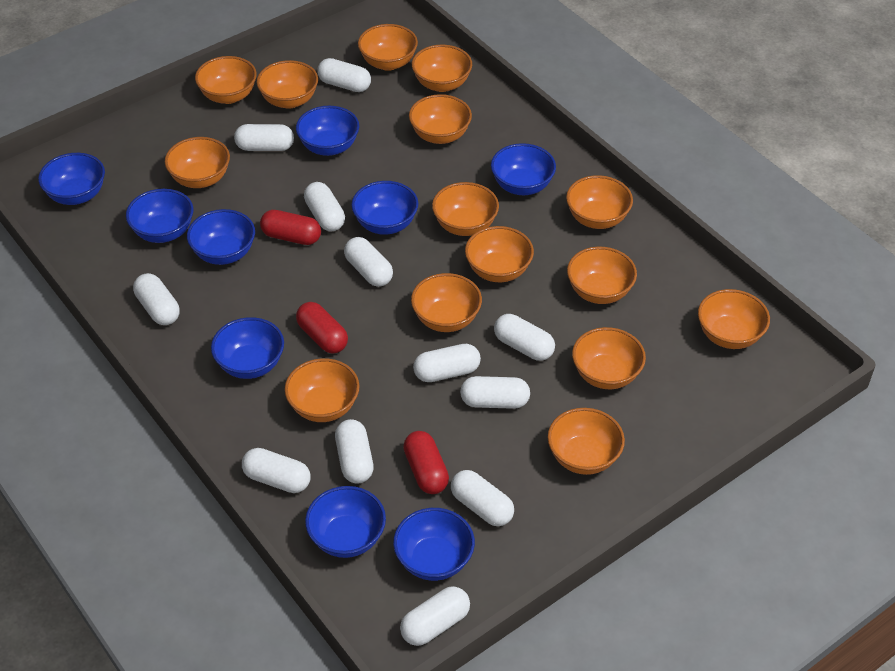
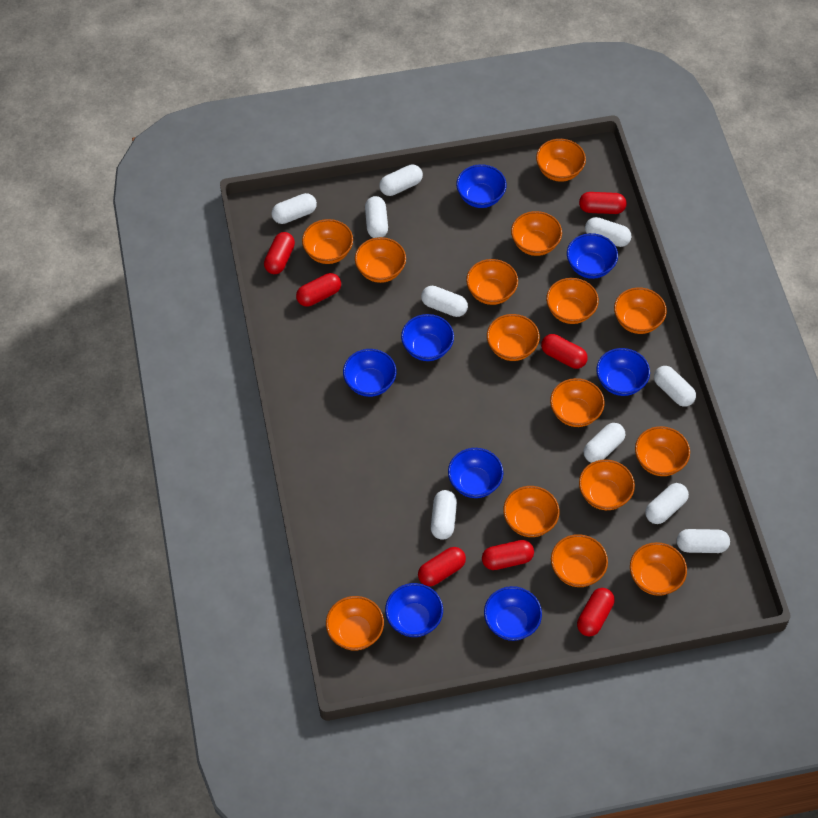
blue bowl: [38,153,105,205] [126,189,193,243] [187,209,255,265] [211,317,284,379] [296,106,359,156] [305,486,386,558] [351,181,418,235] [393,508,475,581] [491,143,556,195] = 9 -> [343,349,397,397] [385,583,443,637] [401,314,454,361] [448,448,503,498] [456,164,507,208] [484,586,542,641] [567,233,618,279] [596,348,650,396] = 8
red capsule: [260,210,321,245] [296,302,348,354] [403,431,449,494] = 3 -> [264,232,295,274] [296,273,341,307] [418,547,466,586] [482,540,534,570] [541,334,588,369] [577,588,615,637] [579,192,627,214] = 7
white capsule: [133,273,180,325] [234,124,294,151] [242,448,310,493] [304,182,345,231] [317,58,371,92] [335,419,374,484] [344,237,393,287] [400,586,470,646] [413,344,481,382] [451,470,514,526] [460,376,530,409] [494,314,555,361] = 12 -> [272,193,317,224] [365,196,388,238] [379,164,423,196] [421,286,468,317] [431,490,457,540] [584,423,625,463] [585,217,632,247] [645,483,689,524] [654,366,696,407] [677,529,730,553] = 10

